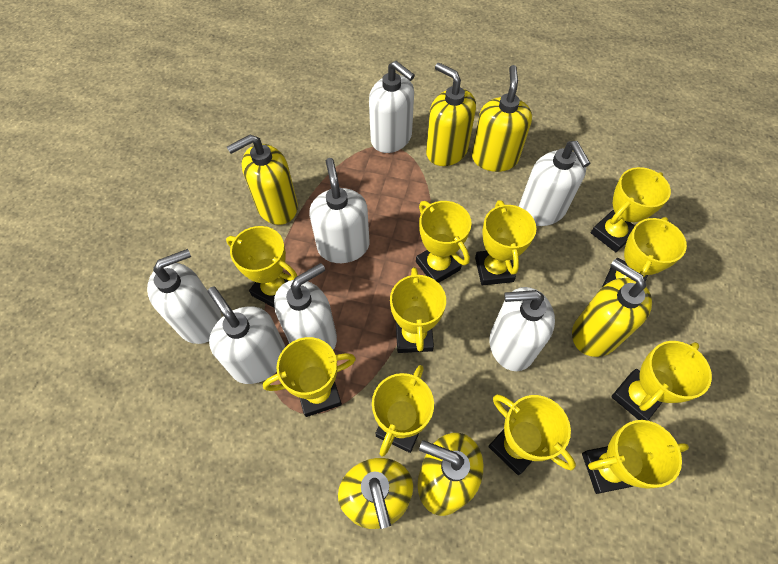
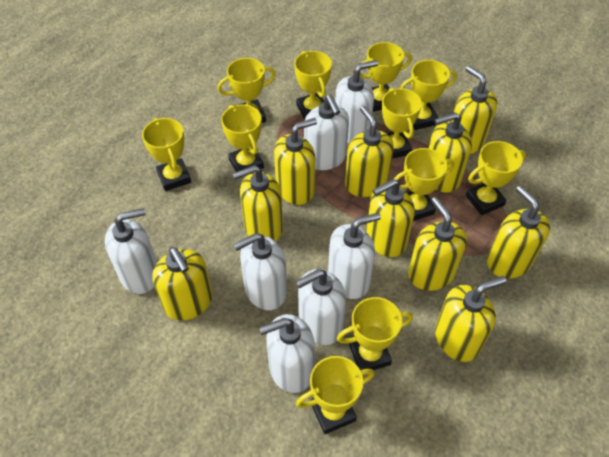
yellow soap dispenser: [227,135,298,225] [338,458,413,529] [418,433,483,516] [426,63,476,166] [472,65,532,172] [572,259,652,357] = 6 -> [152,247,213,321] [232,165,283,241] [274,118,317,205] [345,106,394,197] [366,179,415,257] [408,197,467,291] [429,112,472,193] [435,276,506,362] [451,66,497,154] [487,185,550,279] = 10

